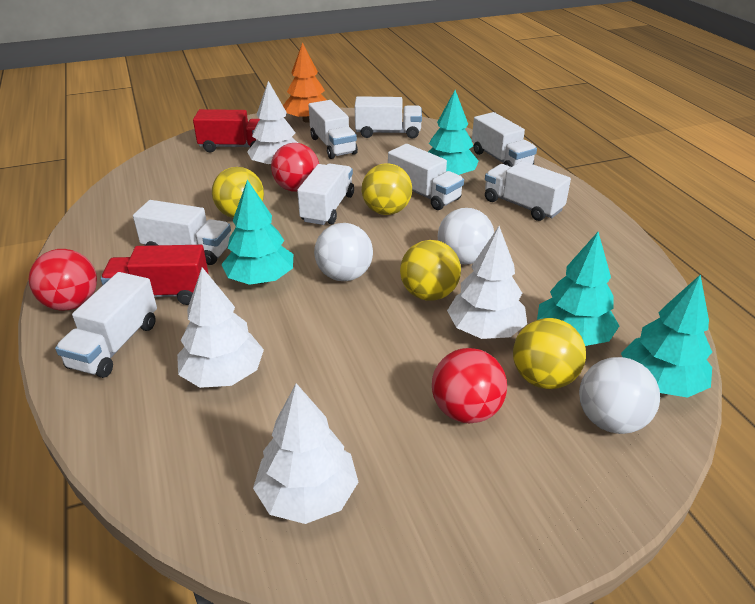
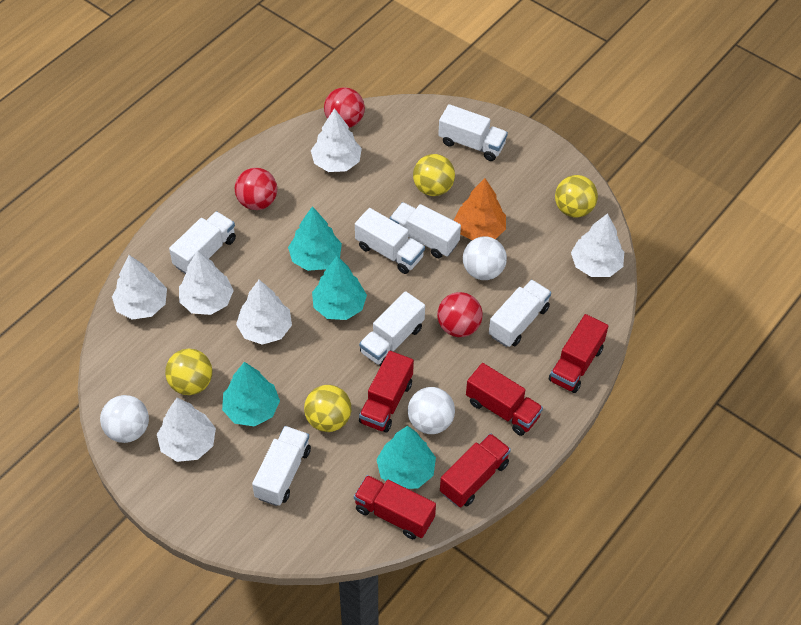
red truck: [101,245,209,305] [193,109,260,152] = 2 -> [354,475,436,539] [359,351,414,433] [440,433,511,507] [466,363,543,436] [549,314,608,393] = 5
white tree: [177,267,264,388] [247,81,298,164] [253,383,358,524] [447,226,527,339] = 4 -> [112,255,167,320] [157,398,216,462] [179,250,234,315] [236,280,292,345] [311,108,362,172] [571,213,624,277] = 6
white truck: [55,272,157,378] [133,200,231,265] [297,164,354,225] [309,100,358,159] [355,96,422,139] [388,144,464,210] [472,112,537,167] [485,161,571,221] = 8 -> [169,211,236,274] [252,426,311,506] [355,208,425,274] [359,291,425,366] [390,202,461,258] [438,104,508,161] [489,280,551,347] = 7

